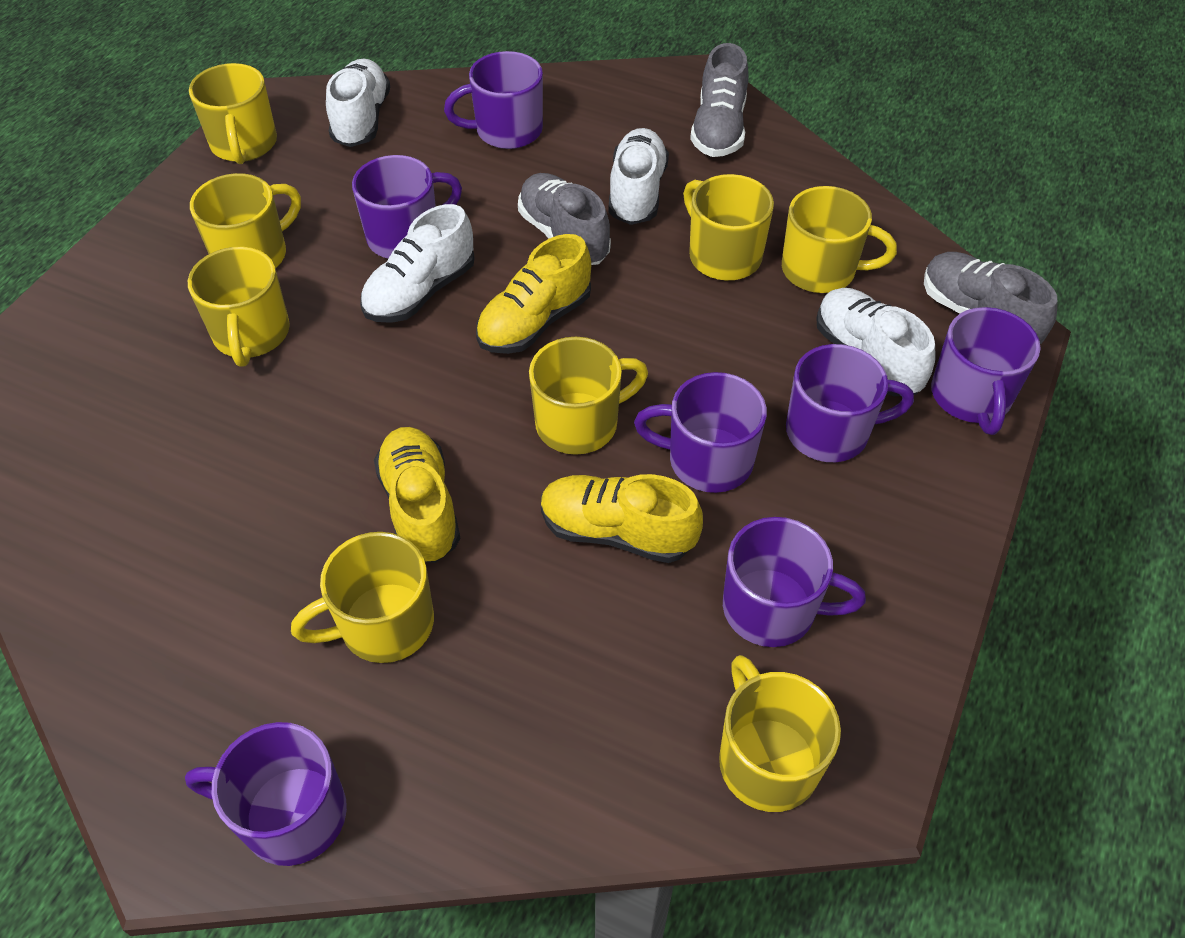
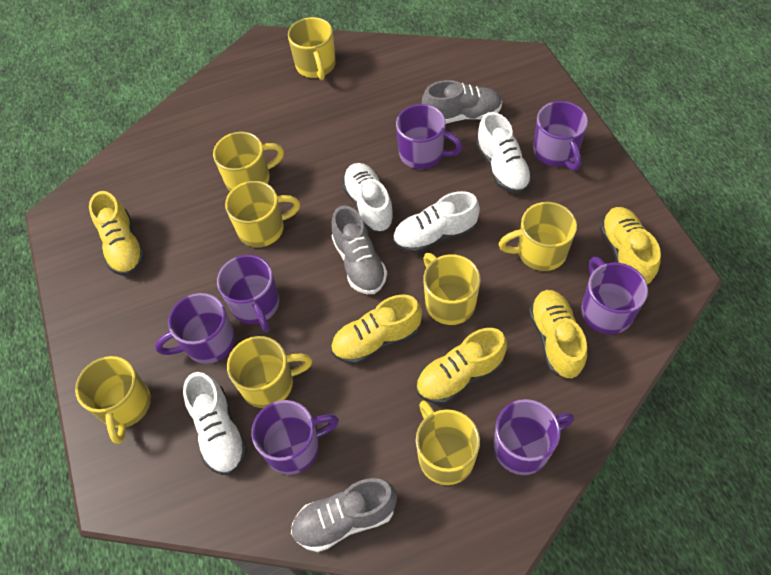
yellow shoe: [374,427,460,563] [476,234,591,354] [541,474,703,563] = 3 -> [89,191,145,276] [331,294,422,365] [416,328,507,404] [529,290,587,379] [600,207,661,284] = 5

